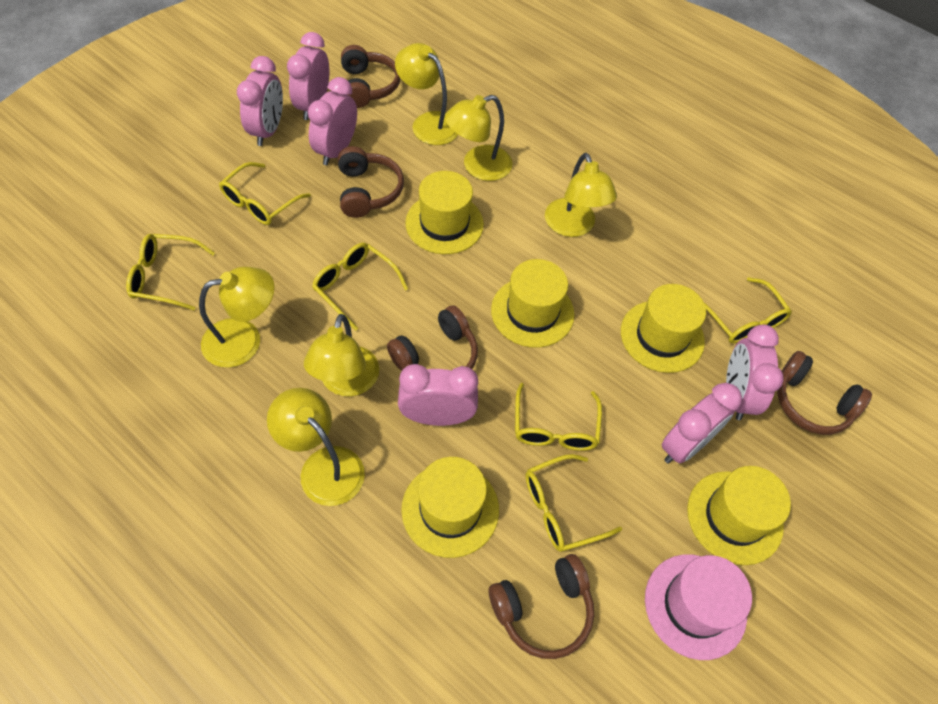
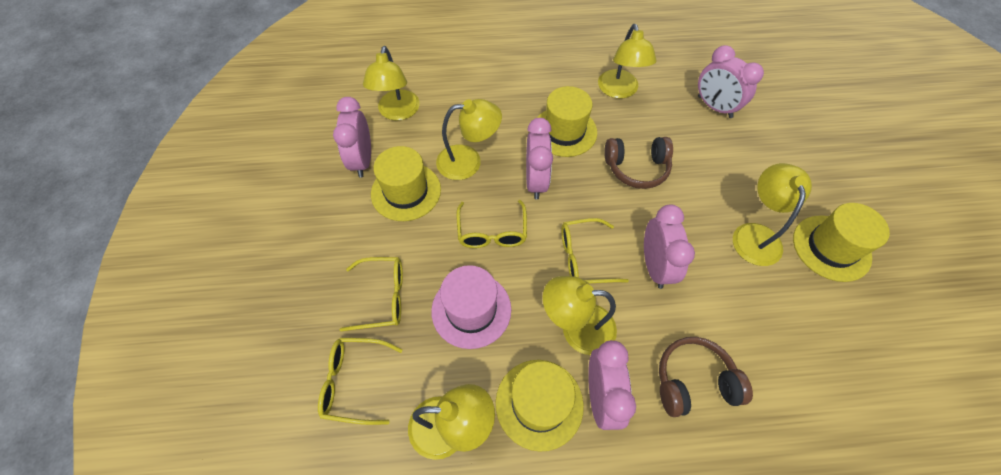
brown headphones: [338,146,404,218] [341,45,400,108] [387,305,478,371] [489,554,594,659] [777,351,872,435] = 5 -> [604,137,673,189] [659,337,753,417] = 2
pink clock: [237,56,283,146] [287,32,329,120] [308,77,357,165] [398,364,478,426] [662,383,742,464] [726,324,784,420] = 6 -> [333,97,371,178] [526,118,553,199] [588,340,636,430] [644,204,695,289] [698,45,764,118] = 5
yellow glasses: [126,234,215,310] [219,162,311,225] [312,243,408,331] [515,383,602,451] [525,454,622,552] [704,277,792,344] = 6 -> [318,338,402,425] [340,257,403,331] [457,200,527,248] [561,218,629,284] = 4
yellow hat: [401,457,499,558] [405,171,484,254] [491,259,574,348] [621,284,706,373] [687,466,791,565] = 5 -> [371,146,441,221] [496,360,584,452] [537,86,597,157] [793,203,890,282] = 4

